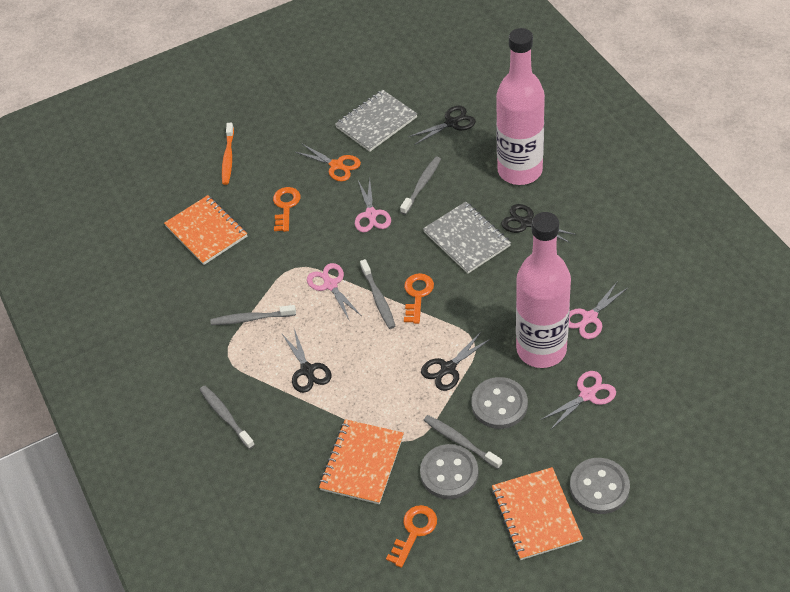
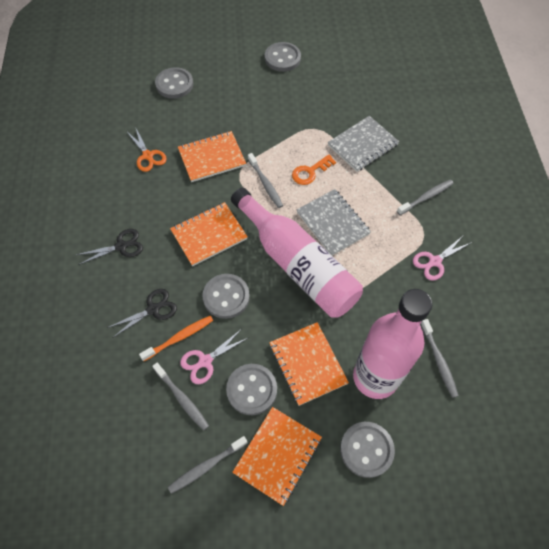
black scissors: [282,329,331,393] [408,106,476,145] [421,332,490,391] [501,204,576,243] = 4 -> [76,229,143,265] [107,289,177,337] = 2
grey button: [420,444,478,499] [471,377,528,429] [570,458,630,514] = 3 -> [155,67,193,99] [202,274,250,319] [226,364,277,415] [265,42,301,72] [340,422,395,478] = 5
orange key: [273,187,300,232] [386,505,437,568] [404,273,434,324] = 3 -> [292,154,336,185] = 1
orange notebook: [164,195,247,265] [319,419,404,504] [492,467,583,560] = 3 -> [170,202,248,266] [178,131,246,182] [232,407,322,506] [269,322,349,406] = 4
pink scissors: [307,263,360,321] [355,178,391,232] [541,371,616,430] [569,282,629,339] = 4 -> [180,330,248,384] [413,236,472,281] = 2

